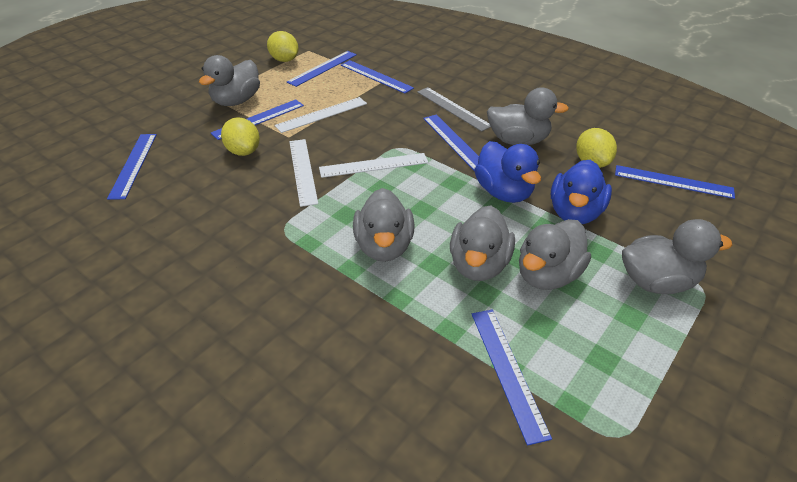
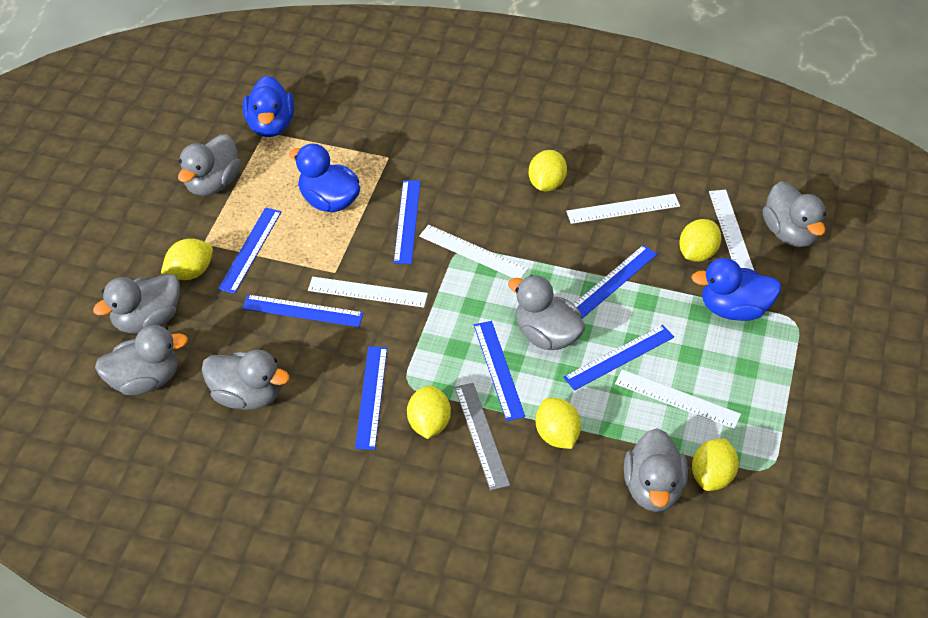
blue duck: [474,141,541,203] [551,160,612,224] = 2 -> [243,76,294,137] [289,144,360,212] [691,258,781,321] = 3
grey duck: [199,55,260,106] [353,188,414,262] [450,206,515,281] [487,87,569,145] [519,219,591,290] [622,219,732,294] = 6 -> [93,273,180,333] [95,325,188,395] [178,134,241,196] [202,350,290,410] [508,275,585,350] [624,428,688,512] [763,181,826,247] = 7
white ruler: [275,97,367,133] [289,139,318,207] [319,153,428,178] = 3 -> [308,277,428,308] [419,225,528,278] [566,194,680,224] [615,370,741,429] [709,190,754,270] = 5
yellow lemon: [221,117,260,156] [267,31,299,62] [576,128,617,168] = 3 -> [161,239,213,280] [407,385,451,439] [529,150,567,191] [536,398,581,449] [679,219,721,262] [692,439,739,491] = 6

